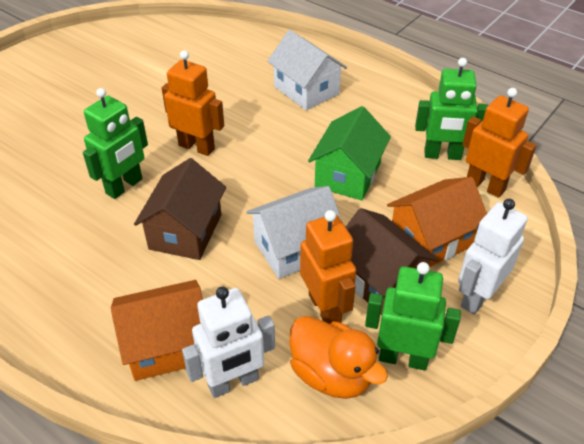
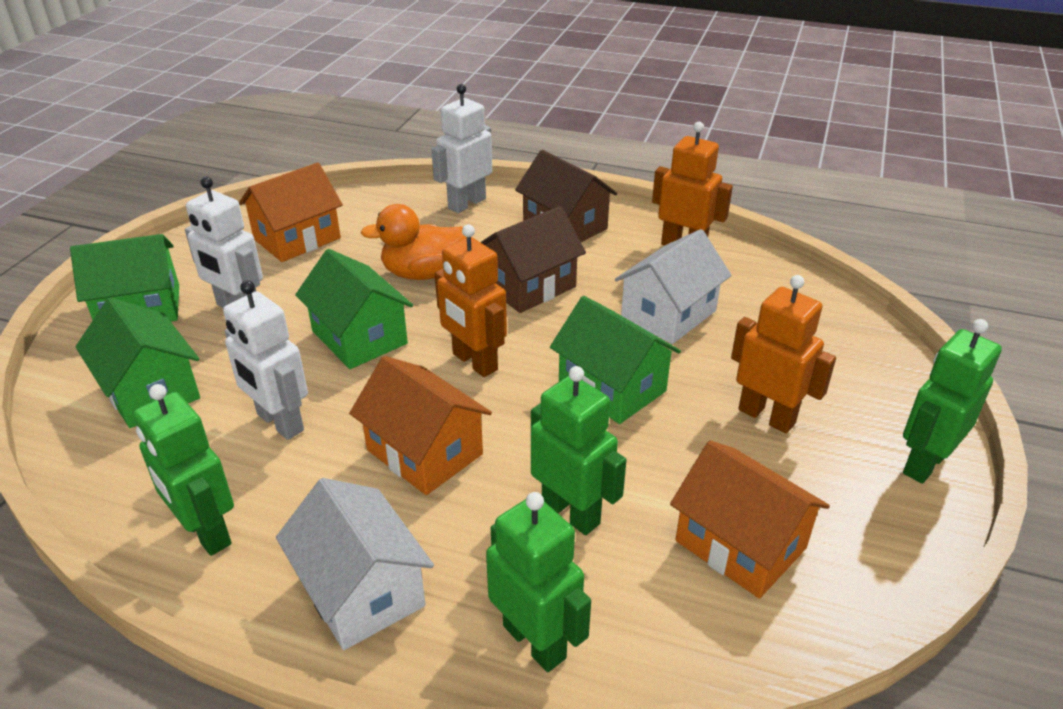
green house: [308,106,391,200] = 1 -> [70,234,179,322] [75,297,200,428] [295,249,413,369] [550,296,681,424] = 4
green robot: [83,88,148,199] [365,262,461,371] [415,58,488,160] = 3 -> [133,384,234,556] [486,492,591,672] [531,366,626,535] [903,319,1002,484] = 4
orange house: [111,280,203,381] [387,177,487,267] = 2 -> [239,162,343,262] [349,356,492,495] [670,441,830,599] = 3
white robot: [182,287,275,398] [458,199,528,314] = 2 -> [185,177,263,308] [223,280,308,440] [431,84,492,213] = 3

